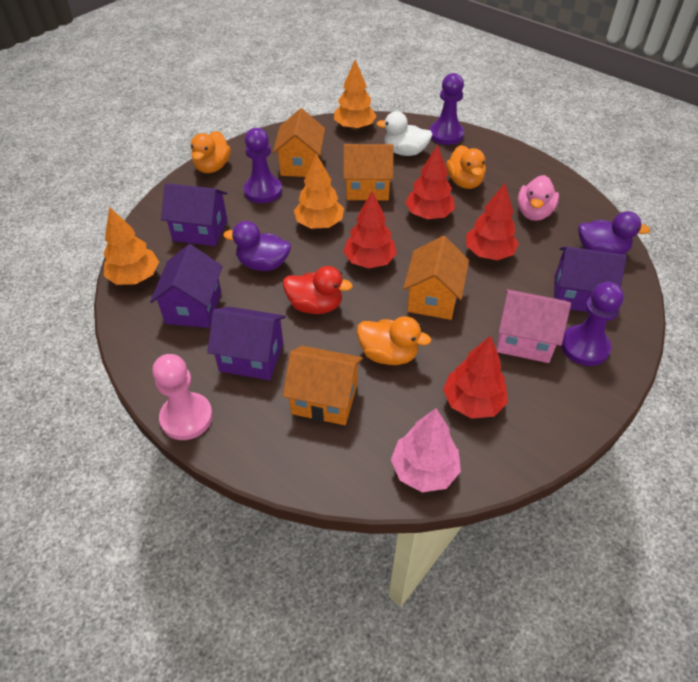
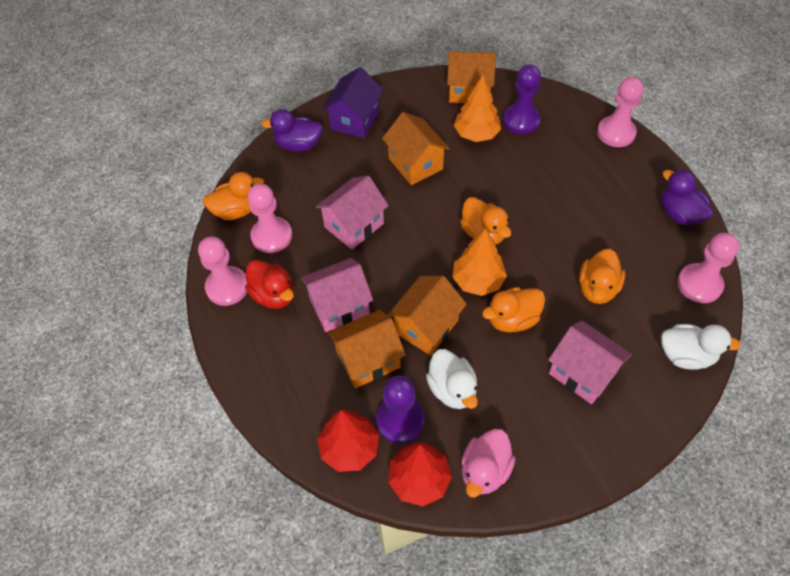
orange duck: [191,131,231,173] [357,316,431,365] [446,145,486,189] = 3 -> [203,172,264,220] [461,197,511,245] [482,287,545,332] [579,249,625,304] = 4
orange tree: [103,207,159,285] [294,153,344,229] [334,60,377,130] = 3 -> [452,228,507,296] [454,75,501,142] = 2
pink house: [496,289,571,363] = 1 -> [301,258,373,332] [316,176,389,250] [548,321,632,404] = 3
pink pawn: [152,354,213,440] = 1 -> [198,237,247,306] [247,184,292,253] [597,77,643,147] [677,233,739,303] = 4
pink tree: [391,408,461,492] = 1 -> none = 0
purple house: [150,244,223,328] [161,183,227,246] [207,306,285,380] [554,246,627,312] = 4 -> [322,67,383,138] = 1
purple pawn: [244,128,282,203] [429,73,464,145] [561,282,624,366] = 3 -> [376,376,424,444] [503,64,541,134] = 2
red tree: [343,191,397,268] [405,144,455,219] [443,336,508,419] [466,183,519,260] = 4 -> [317,409,379,472] [388,442,452,506] = 2
white duck: [376,111,433,156] = 1 -> [426,349,478,409] [661,324,741,370] = 2

